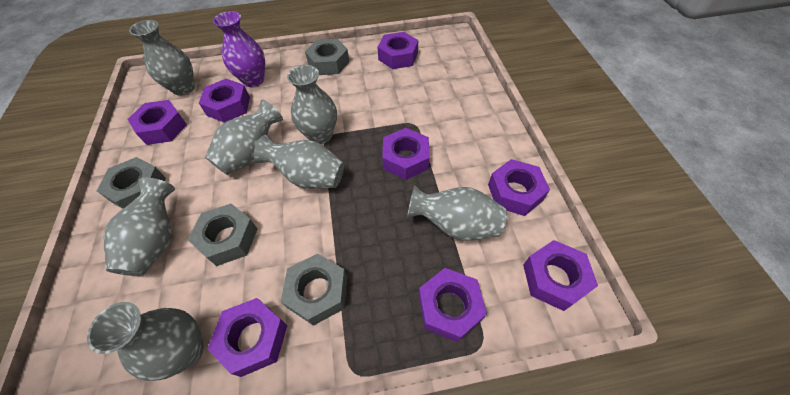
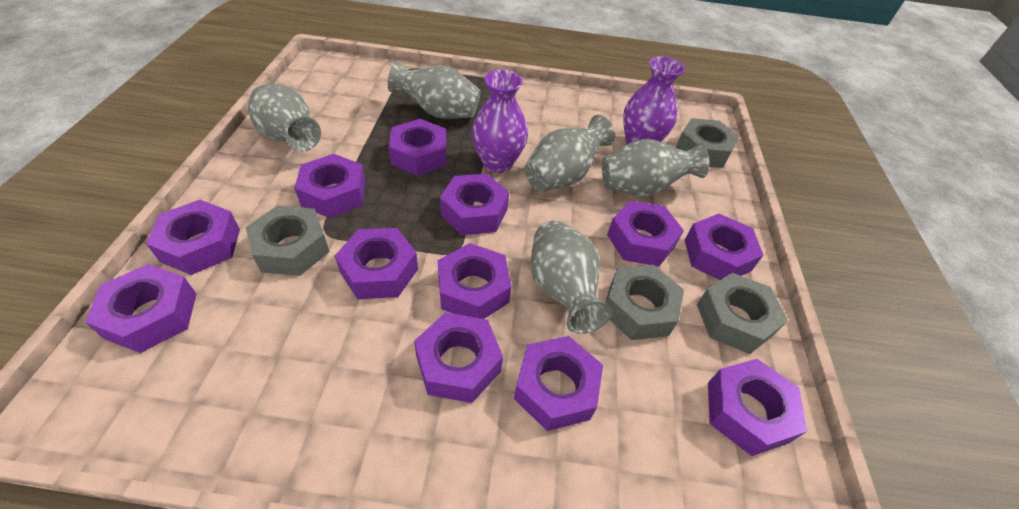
grey vase: [87,302,204,381] [104,177,175,276] [129,20,195,96] [205,100,283,175] [254,135,344,189] [287,65,337,144] [407,185,507,241] = 7 -> [248,83,321,152] [388,60,481,119] [524,115,616,191] [530,220,612,334] [602,139,709,196] = 5
purple nut: [128,100,187,145] [199,79,250,123] [207,298,288,377] [378,32,418,69] [382,128,430,180] [418,268,487,342] [488,159,550,216] [523,240,598,311] = 8 -> [85,264,196,353] [146,200,240,275] [295,154,366,218] [335,228,418,299] [389,119,447,176] [414,312,503,403] [437,243,512,319] [440,174,509,235] [514,336,603,431] [607,200,684,267] [685,214,763,280] [708,359,807,456] = 12
purple vase: [213,11,265,87] = 1 -> [472,70,528,173] [623,56,685,145] = 2

